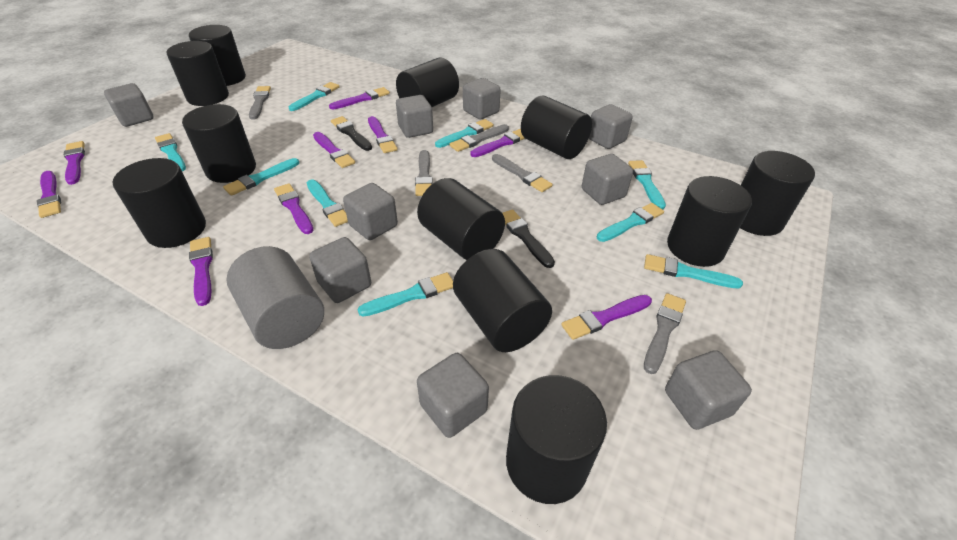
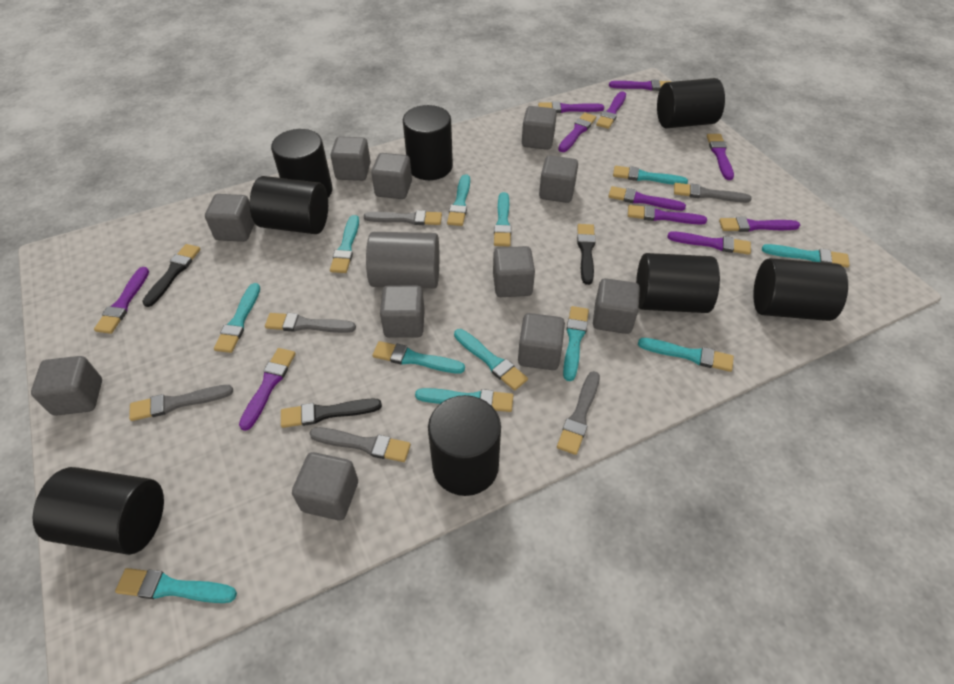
black brush: [331,116,372,151] [502,209,555,268] = 2 -> [142,244,201,307] [281,398,382,428] [577,224,596,285] = 3
black cylinder: [113,158,206,248] [167,41,229,106] [182,104,256,183] [189,25,246,86] [396,57,459,107] [417,178,505,260] [453,249,552,352] [506,375,607,504] [521,96,592,159] [667,176,752,267] [740,151,815,236] = 11 -> [32,467,164,555] [250,176,328,234] [271,129,333,198] [403,105,453,180] [428,395,501,496] [636,253,720,313] [657,78,725,128] [753,258,848,321] = 8
grey brush: [249,86,271,120] [415,150,433,196] [449,124,509,152] [492,154,553,192] [644,293,686,374] = 5 -> [129,385,233,421] [265,313,356,333] [309,427,411,462] [364,210,442,225] [557,371,600,455] [674,183,752,203] = 6
grey cube: [104,83,154,127] [309,237,371,303] [343,183,398,240] [396,95,433,138] [417,353,489,438] [463,78,501,119] [582,154,633,205] [589,104,633,149] [665,350,752,430] = 9 -> [31,356,102,416] [205,194,255,242] [292,452,358,521] [330,136,371,181] [371,153,412,199] [380,285,425,338] [493,246,535,297] [518,313,565,370] [522,106,557,150] [539,155,578,203] [593,278,640,334] = 11
purple brush: [37,171,61,218] [64,141,85,185] [189,237,213,306] [274,183,314,234] [313,132,355,168] [329,87,390,109] [368,116,398,153] [471,129,525,157] [561,295,652,340] = 9 -> [94,267,149,334] [239,348,296,431] [538,101,604,113] [558,113,596,152] [596,91,626,129] [608,186,686,211] [609,80,672,91] [628,205,707,225] [667,232,751,255] [707,134,734,180] [719,217,800,232] = 11
turquoise brush: [155,133,186,171] [223,158,299,196] [289,82,340,111] [307,179,348,227] [358,272,453,317] [435,119,494,148] [597,203,664,242] [628,160,666,209] [644,254,743,289] = 9 -> [115,568,237,603] [214,283,260,353] [330,215,359,273] [372,341,465,373] [415,388,513,412] [447,174,470,226] [454,329,528,391] [494,192,511,246] [563,306,589,381] [613,166,688,185] [638,338,734,372] [762,244,850,267] = 12

